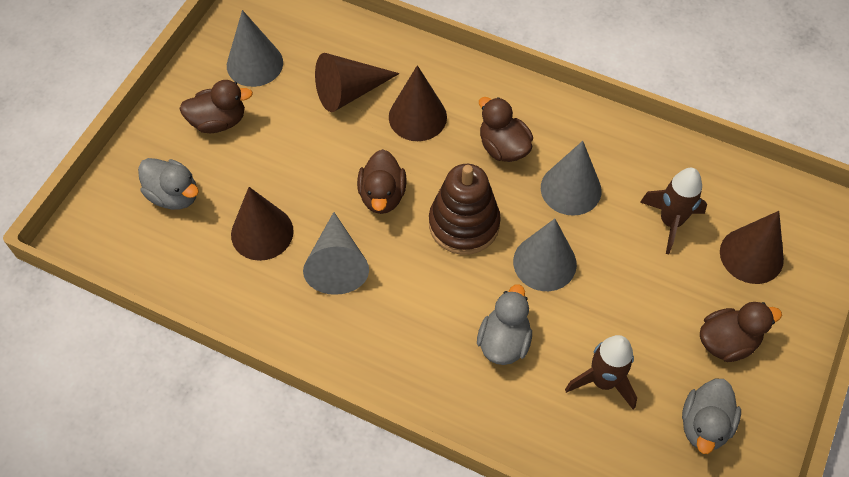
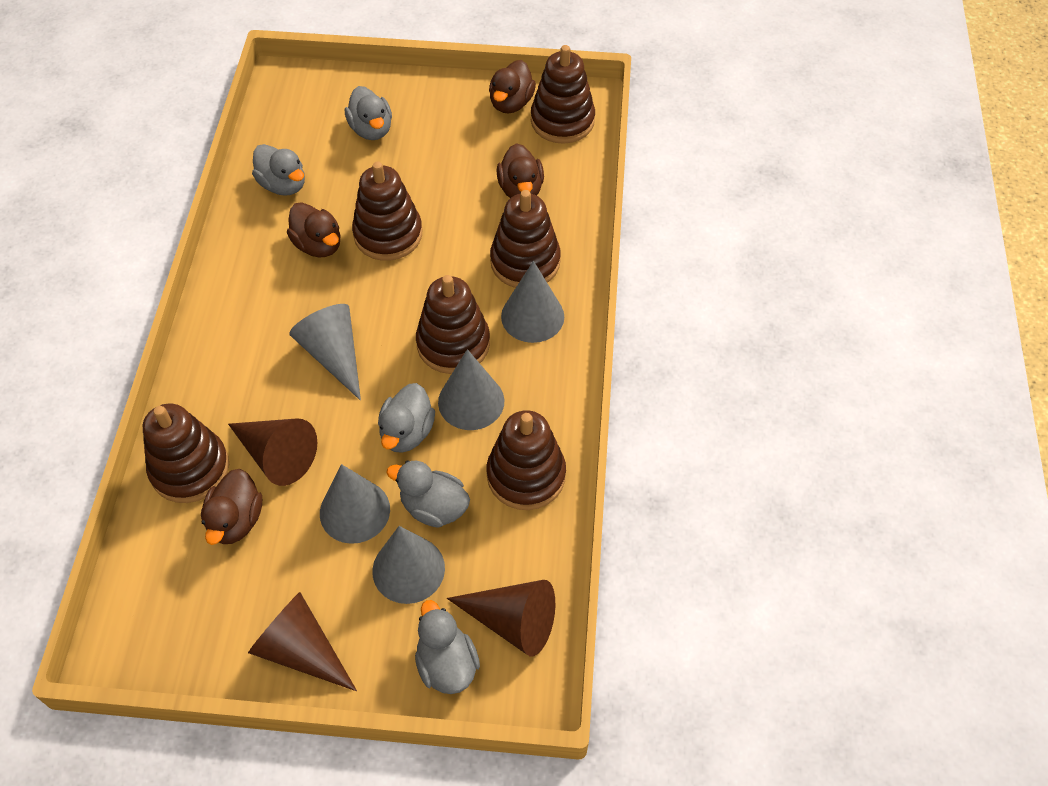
brown cone: [231,187,294,261] [315,53,400,112] [389,65,447,141] [720,211,784,284] = 4 -> [228,418,317,486] [248,592,357,691] [447,580,555,656] = 3
brown rocket: [565,335,637,410] [640,168,707,254] = 2 -> none = 0
brown stacking toy: [429,164,501,255] = 1 -> [143,404,229,503] [352,162,422,261] [416,275,490,374] [487,410,566,510] [490,190,561,288] [531,45,595,144] = 6
grey cone: [227,10,283,87] [303,212,369,295] [513,219,577,291] [541,141,602,216] = 4 -> [289,304,361,400] [320,464,390,544] [372,526,445,604] [438,349,504,430] [501,261,564,343] = 5
grey duck: [138,158,199,210] [477,284,532,365] [682,379,741,454] = 3 -> [252,144,305,196] [345,86,392,140] [378,383,435,453] [386,460,470,528] [415,600,480,694] = 5

